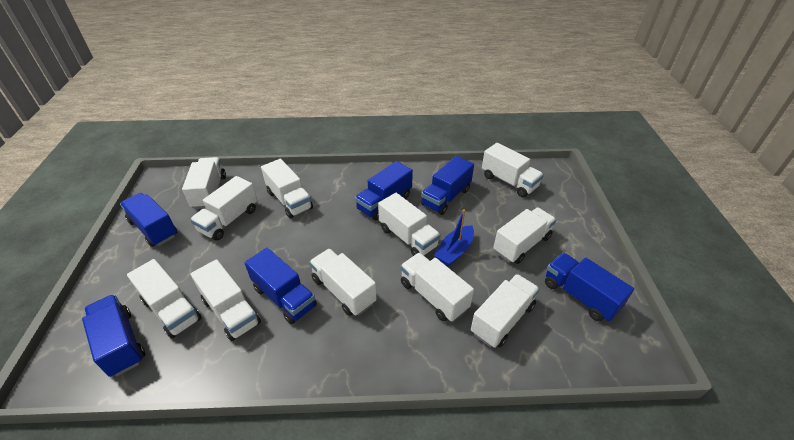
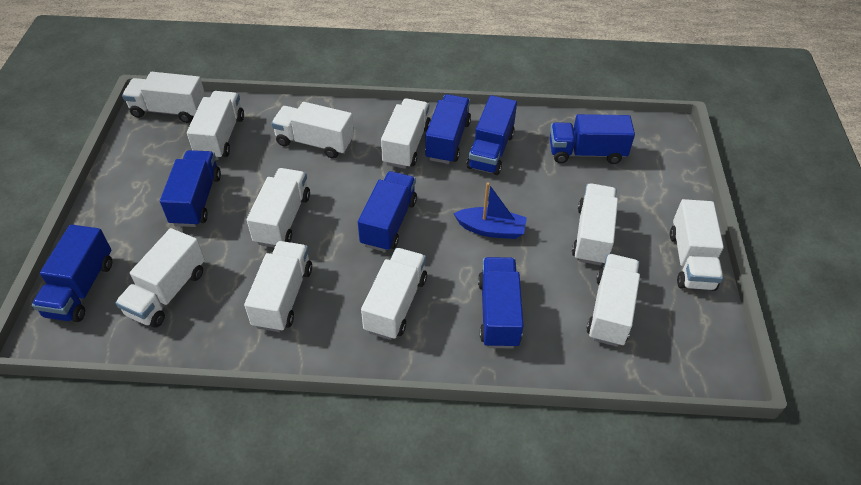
blue truck: [82,294,145,377] [120,193,177,247] [244,248,317,324] [355,161,413,220] [421,156,474,215] [545,253,634,321] = 6 -> [32,224,112,322] [160,150,221,227] [358,171,417,252] [425,94,471,164] [467,95,517,175] [478,257,524,349] [550,114,635,164] = 7

